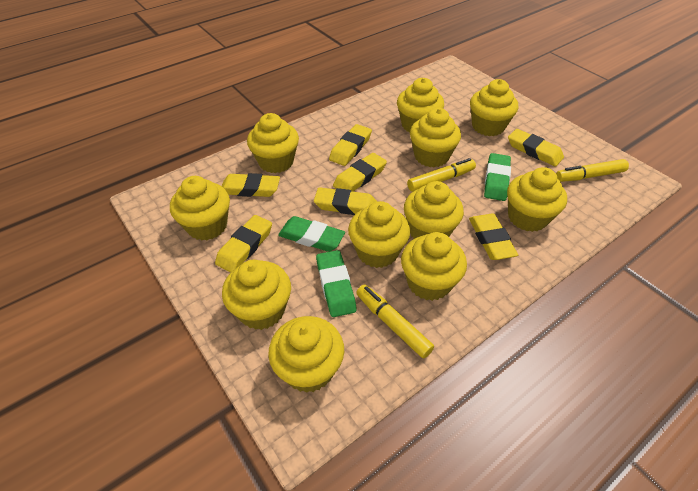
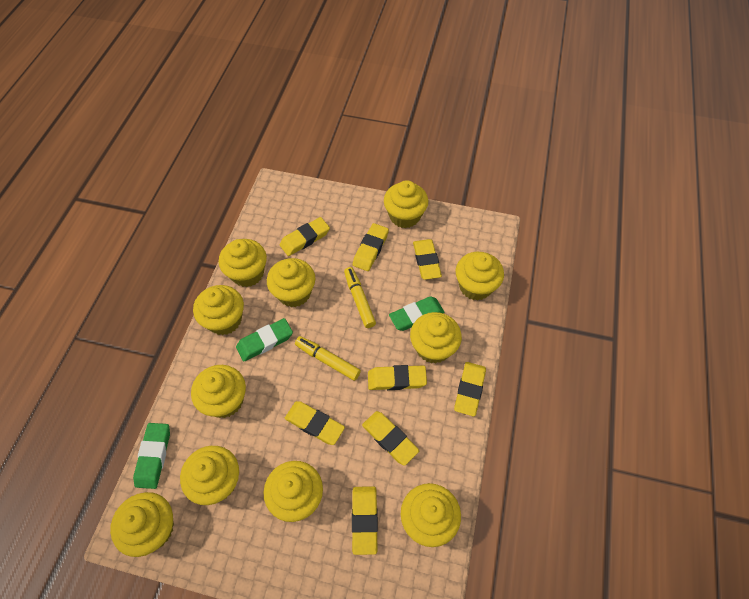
yellow eraser: [215,215,272,272] [222,173,280,197] [314,187,377,215] [329,124,372,166] [333,153,387,192] [469,213,518,260] [508,129,564,167] = 7 -> [280,217,330,256] [285,401,345,445] [352,486,378,555] [353,223,389,271] [362,411,419,466] [368,365,427,390] [413,239,442,280] [454,362,486,417] = 8
yellow marker: [356,284,434,358] [407,158,476,192] [556,159,629,182] = 3 -> [295,336,361,381] [344,267,376,328] = 2

